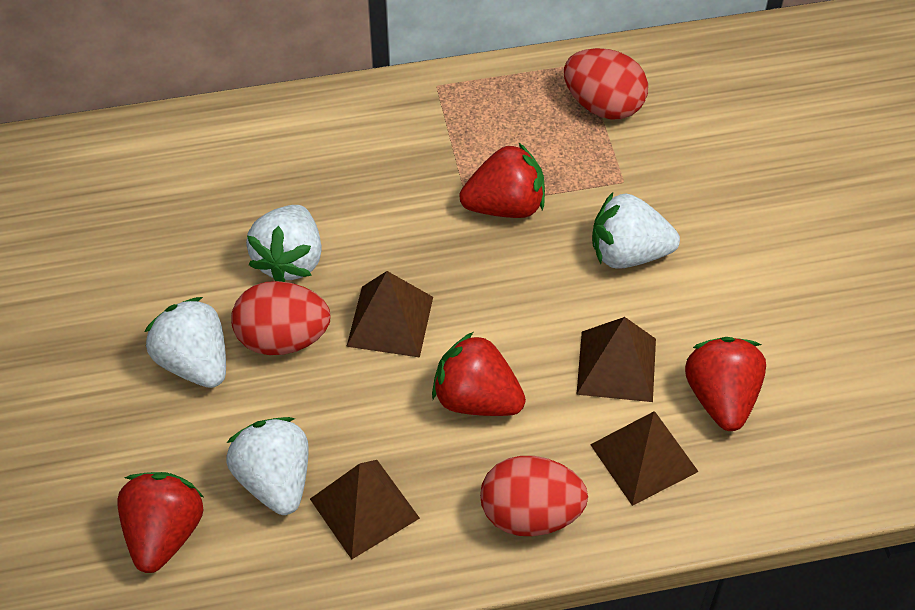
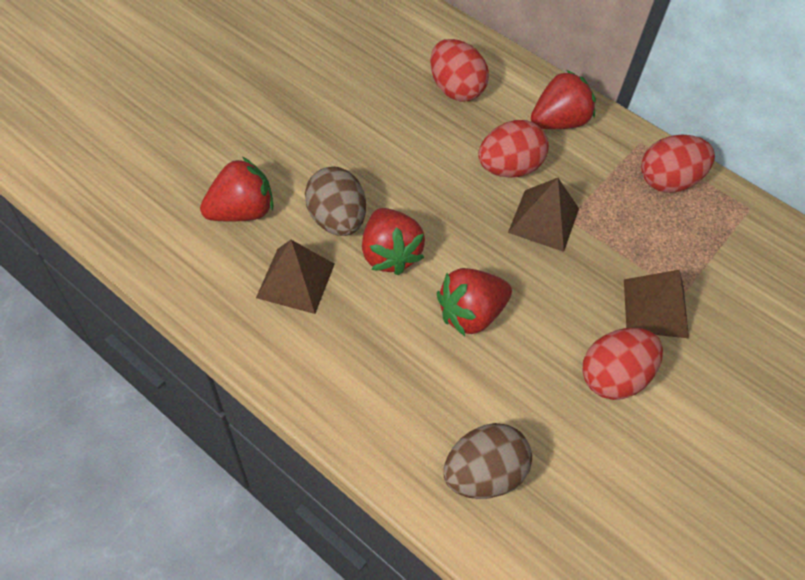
brown egg: none = 0 -> [305,166,366,236] [444,423,532,499] = 2
brown pyramid: [310,460,420,560] [346,271,433,357] [576,317,656,402] [590,411,699,506] = 4 -> [256,240,335,314] [508,178,579,252] [624,270,689,338] = 3
red egg: [231,281,331,355] [480,456,588,536] [564,48,648,120] = 3 -> [430,39,489,102] [478,120,549,178] [582,328,663,400] [641,134,715,193] = 4
white strawberry: [145,297,226,388] [226,417,309,515] [246,205,322,282] [592,192,680,269] = 4 -> none = 0

